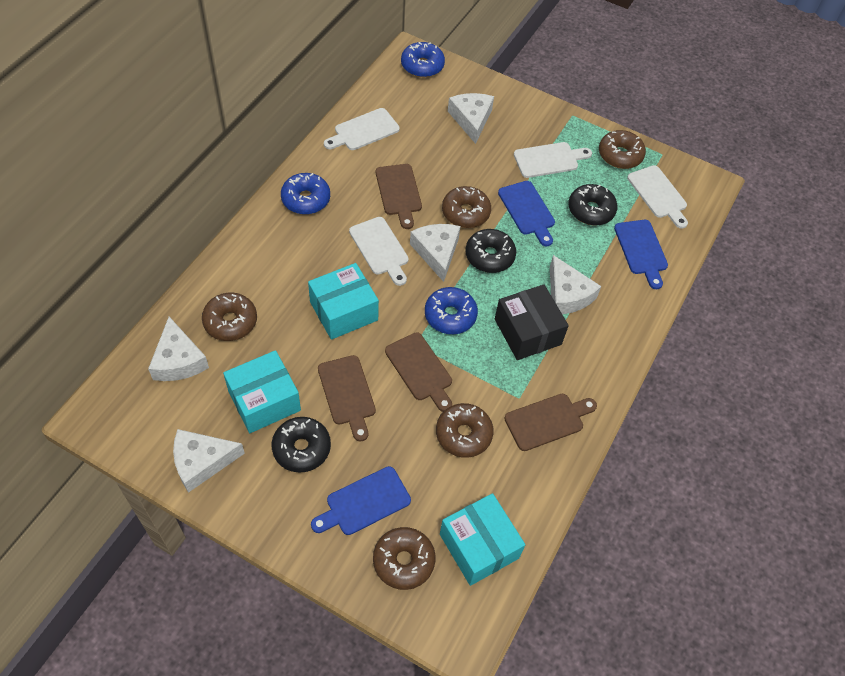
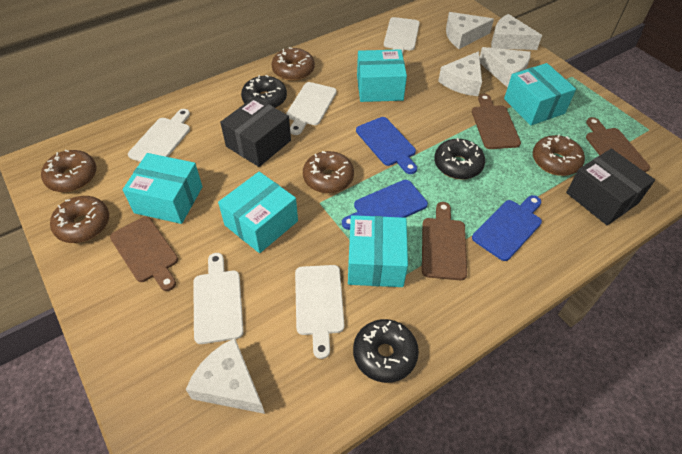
black box: [495,284,569,360] = 1 -> [220,97,291,167] [566,149,655,225] = 2
blue donut: [281,173,330,215] [401,42,445,77] [425,287,478,334] = 3 -> none = 0
turquoise box: [223,350,301,433] [308,263,379,340] [440,493,525,586] = 3 -> [122,153,203,224] [218,172,298,253] [348,215,408,287] [357,49,407,102] [504,63,576,126] = 5
white cutting board: [324,108,400,150] [349,217,409,286] [514,142,592,178] [627,165,688,229] = 4 -> [128,109,190,162] [193,253,244,344] [286,82,337,135] [295,265,344,359] [384,17,420,54] = 5

